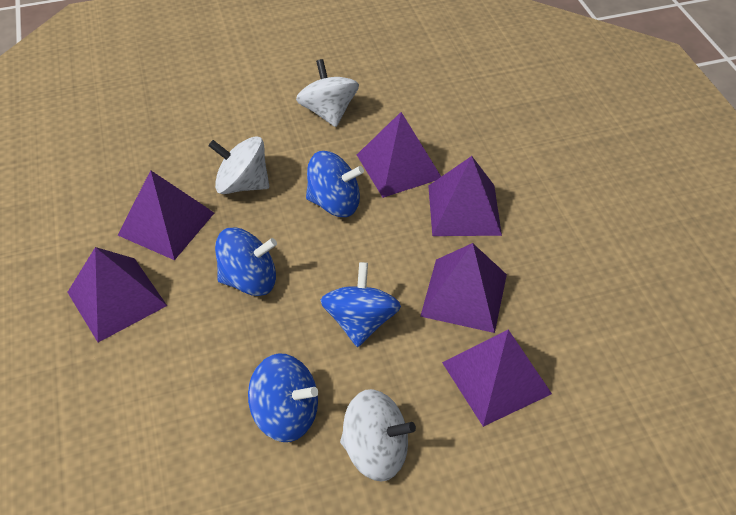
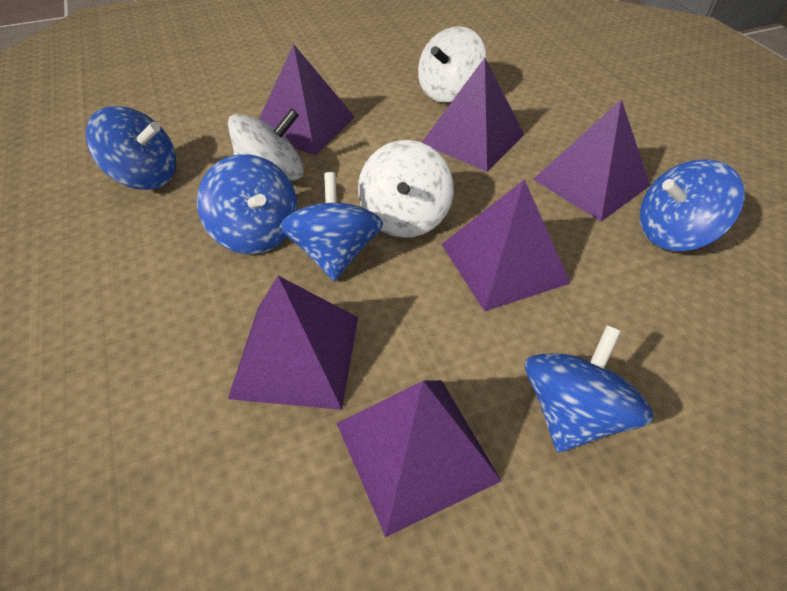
blue spinning top: [215,228,277,296] [248,353,318,442] [306,151,364,217] [320,262,401,347] = 4 -> [86,106,176,190] [197,154,298,254] [280,172,383,281] [525,325,654,453] [640,159,745,251] = 5

